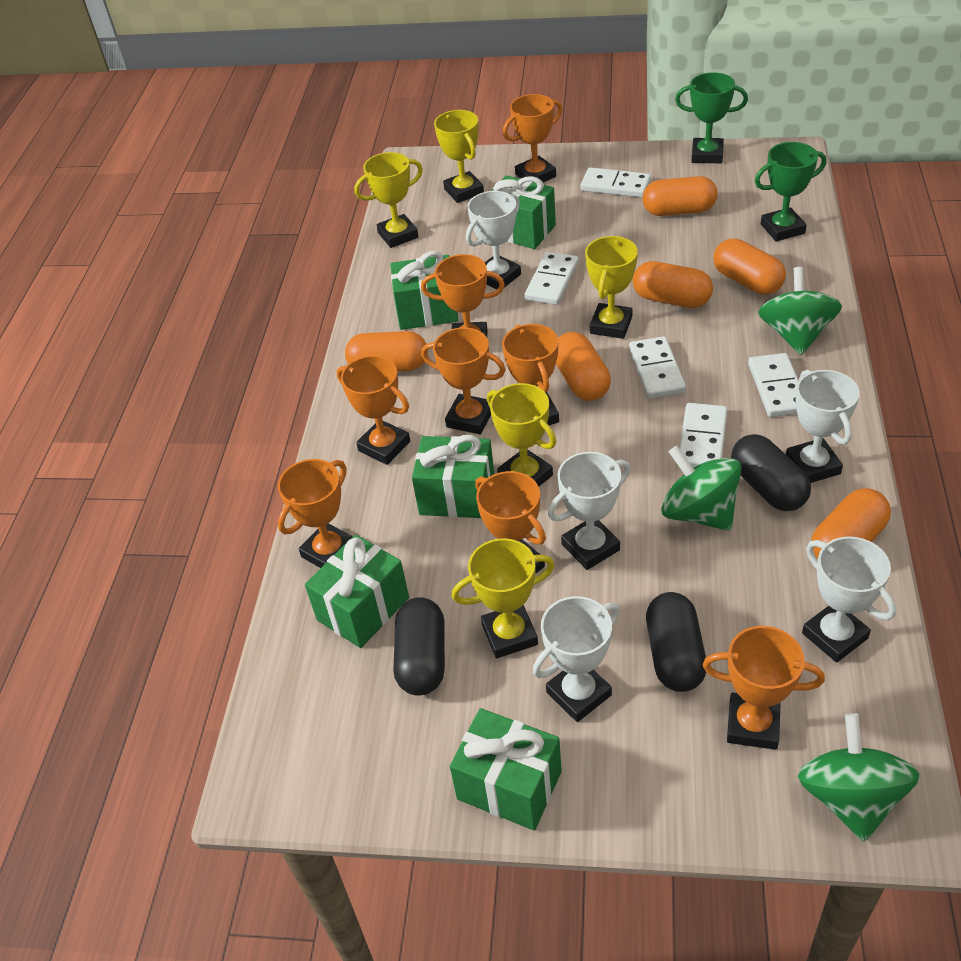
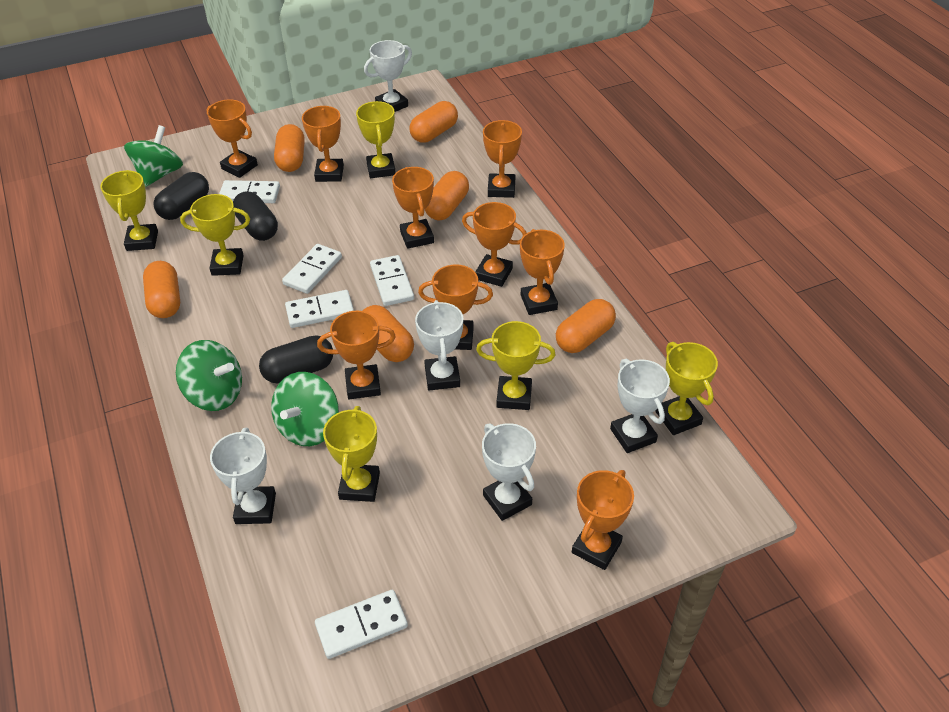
green gift: [305,535,409,648] [390,251,458,330] [412,435,494,518] [450,708,562,831] [491,175,556,249] = 5 -> none = 0
green trophy: [675,72,748,163] [755,142,826,241] = 2 -> none = 0
orange trophy: [278,459,353,568] [337,355,410,465] [421,254,505,337] [421,327,505,435] [475,471,546,574] [502,324,559,425] [503,94,562,182] [703,626,825,750] = 8 -> [206,99,258,178] [302,106,344,182] [317,311,396,399] [392,167,434,249] [418,264,493,350] [462,202,526,287] [483,120,522,198] [520,229,565,315] [572,470,634,570] = 9
yellow trophy: [355,152,423,248] [434,110,484,203] [452,538,555,659] [487,383,556,486] [585,236,638,339] = 5 -> [100,170,158,251] [180,194,250,276] [323,406,380,502] [356,101,395,178] [476,321,556,410] [656,342,718,435] = 6

